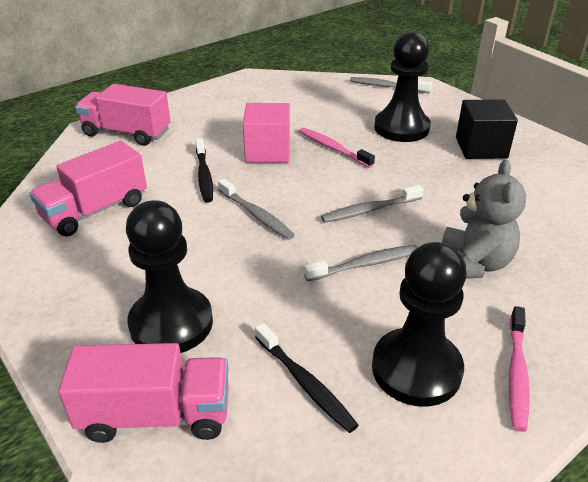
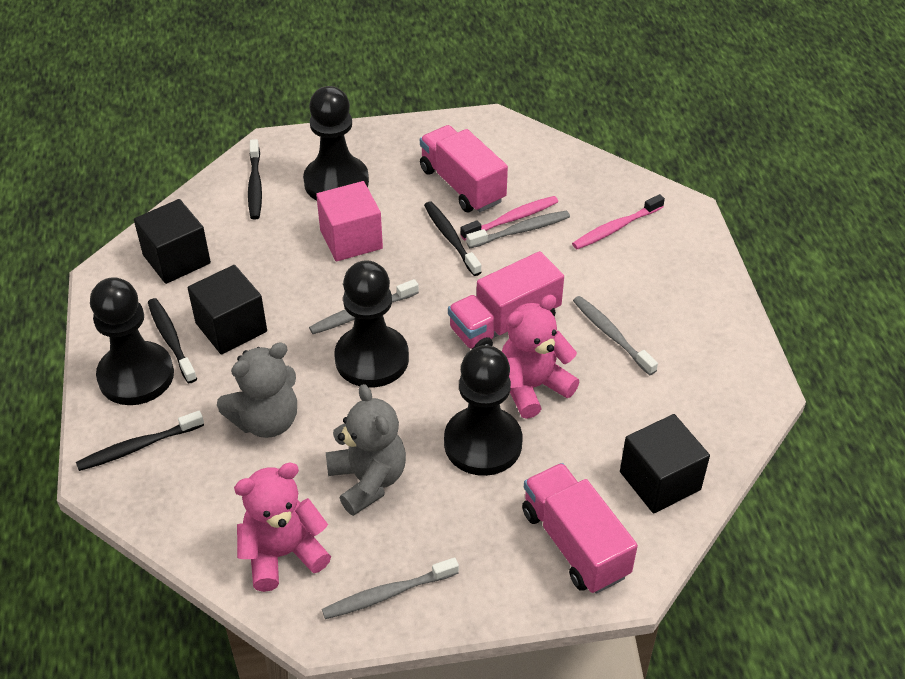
black cube: [456,99,518,159] = 1 -> [134,199,211,284] [188,265,267,355] [620,414,710,514] = 3
black pawn: [126,200,213,353] [372,242,467,407] [374,32,431,142] = 3 -> [90,277,174,405] [303,86,369,201] [334,260,409,387] [444,345,522,476] = 4
black toothbrush: [196,138,213,203] [255,323,359,433] = 2 -> [76,411,204,471] [148,298,197,383] [248,139,262,220] [424,202,482,276] = 4
grey teddy bear: [442,160,526,279] = 1 -> [217,342,297,438] [326,384,406,516] = 2
pink teddy bear: none = 0 -> [234,463,331,592] [502,295,579,419] = 2

